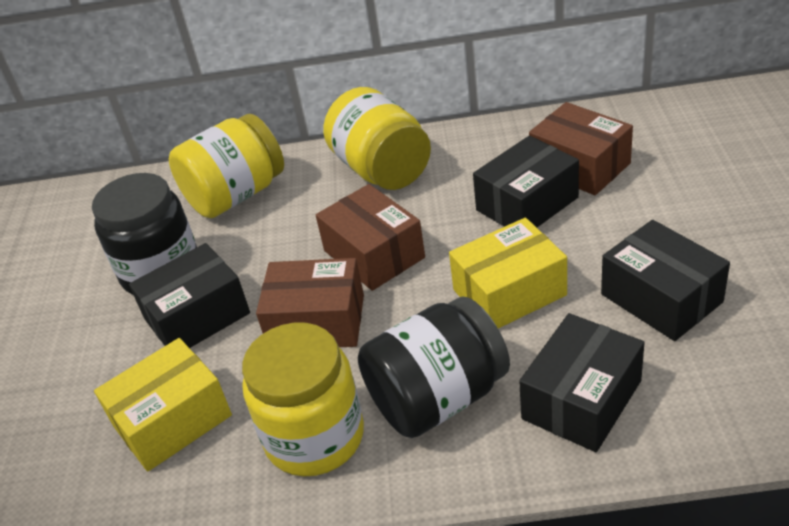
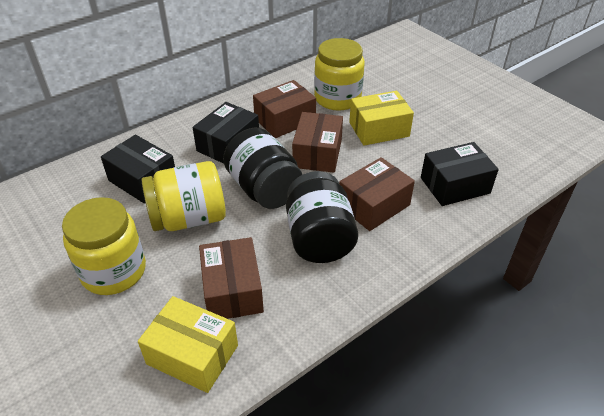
black box: [129,243,250,348] [473,136,579,227] [519,313,645,452] [601,220,730,341] = 4 -> [101,135,175,204] [193,102,259,164] [421,142,499,206] = 3
brown box: [256,258,364,347] [316,184,425,291] [529,102,633,195] = 3 -> [199,237,264,319] [253,80,316,138] [292,112,343,173] [339,157,415,231] = 4

